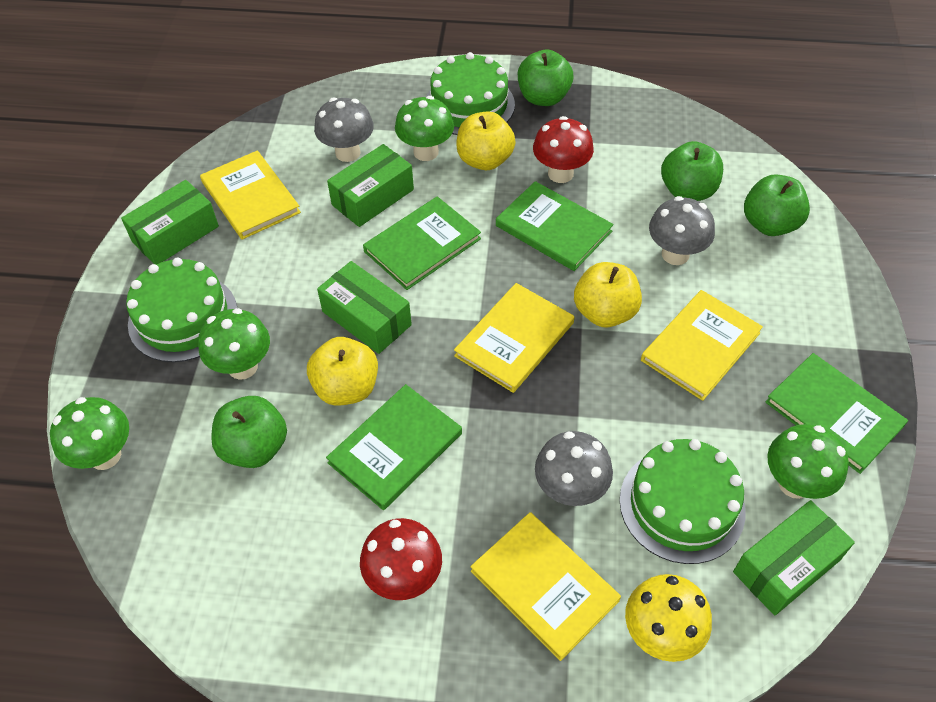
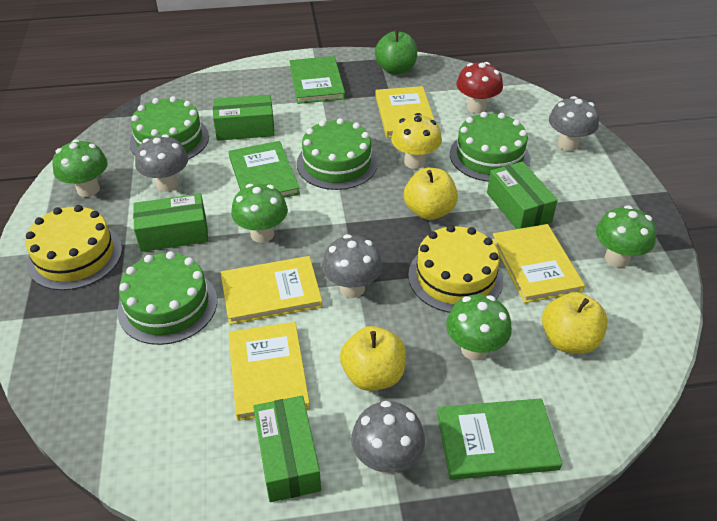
green apple: [211,396,287,468] [518,50,573,106] [661,141,723,201] [744,174,810,236] = 4 -> [375,30,417,75] = 1
green book: [326,384,462,510] [363,196,481,290] [496,181,614,271] [765,353,908,474] = 4 -> [229,141,300,198] [289,56,345,104] [437,398,562,480] = 3
green cake: [126,257,237,362] [426,52,515,135] [620,439,746,564] = 3 -> [118,251,217,345] [130,96,209,159] [297,118,378,190] [450,112,530,182] = 4
grey mushroom: [314,97,374,162] [535,431,613,506] [649,196,715,265] = 3 -> [135,134,188,192] [322,234,382,298] [351,401,425,474] [549,96,599,151] = 4
red mushroom: [360,518,442,600] [533,116,594,183] = 2 -> [456,62,503,113] = 1
yellow cake: none = 0 -> [25,205,122,290] [408,225,503,313] = 2

